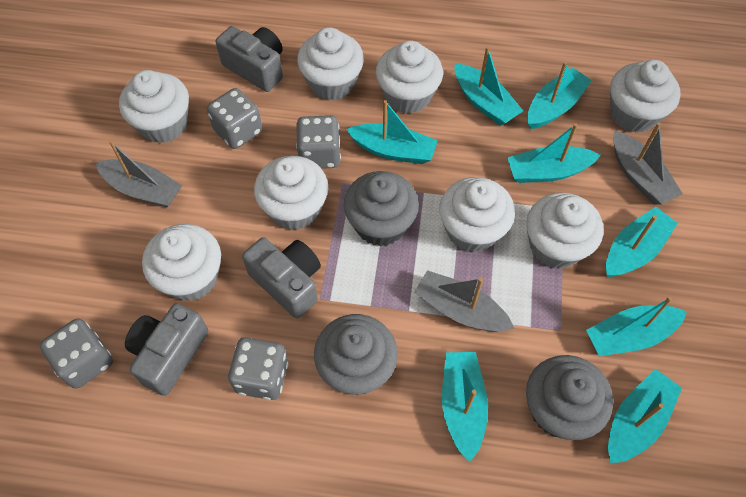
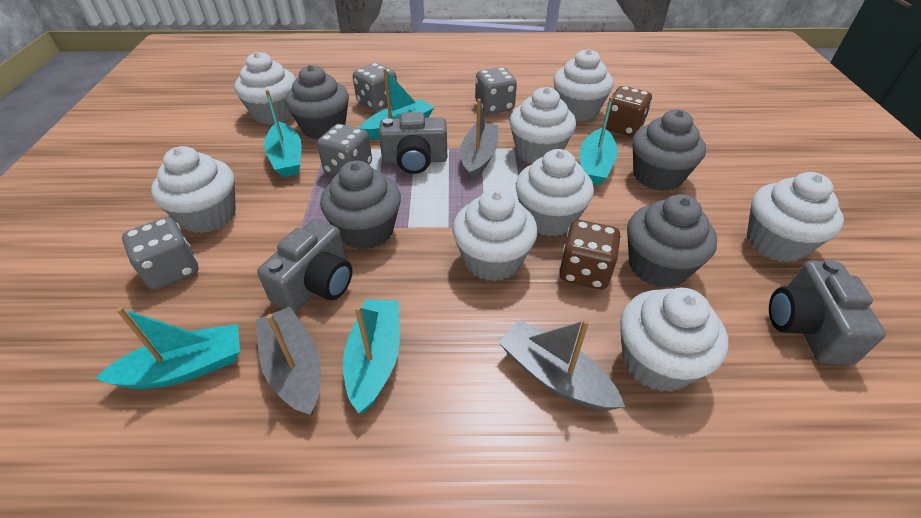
brown dice: none = 0 -> [559,220,621,289] [606,86,652,137] = 2
grey cupcake: [314,314,398,395] [344,171,419,246] [526,355,613,440] = 3 -> [286,65,349,139] [320,161,401,250] [627,194,717,288] [632,110,706,191] = 4
turquoise boat: [346,100,438,164] [442,352,488,462] [455,46,523,126] [507,124,601,183] [527,62,592,129] [586,297,687,356] [606,207,678,277] [608,369,682,463] = 8 -> [95,307,240,389] [264,90,302,177] [343,299,400,413] [359,68,434,139] [580,97,618,185] = 5

